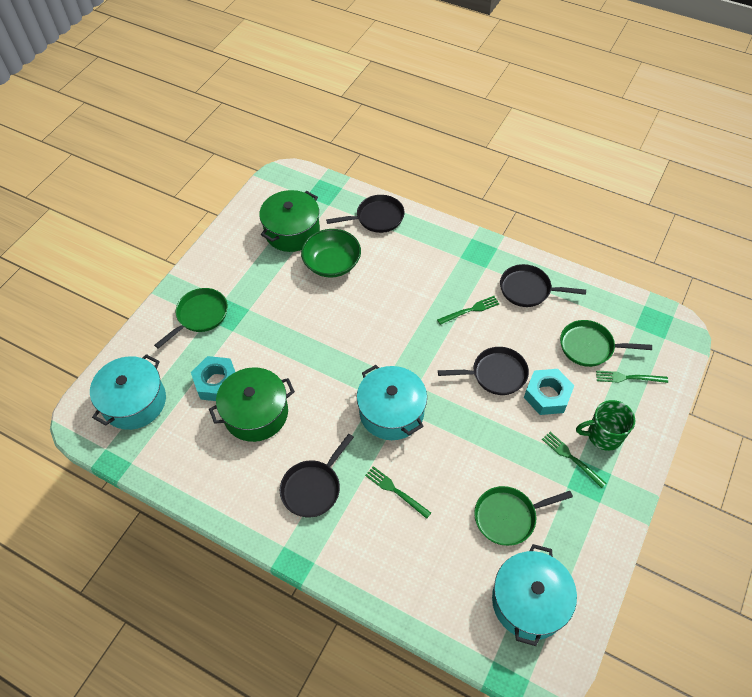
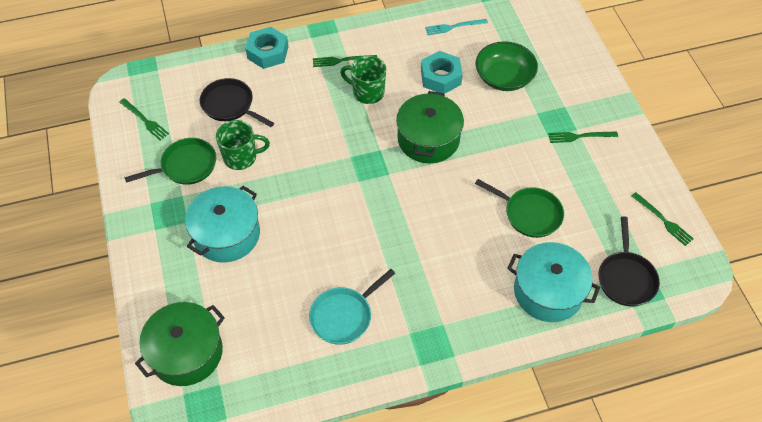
black pan: [280,434,354,517] [326,195,405,233] [438,347,529,395] [500,264,586,307] = 4 -> [200,78,274,127] [599,216,660,306] = 2
green mug: [576,400,635,451] = 1 -> [216,120,270,170] [340,56,386,104] = 2
green pan: [154,288,228,349] [474,486,573,546] [560,320,652,367] = 3 -> [124,138,216,185] [475,179,564,238] = 2
turquoise fork: none = 0 -> [425,19,488,35] = 1
turquoise pan: none = 0 -> [309,269,395,345] = 1
turquoise pot: [90,354,166,430] [357,365,427,440] [492,544,577,646] = 3 -> [185,186,260,263] [507,242,600,322] = 2

